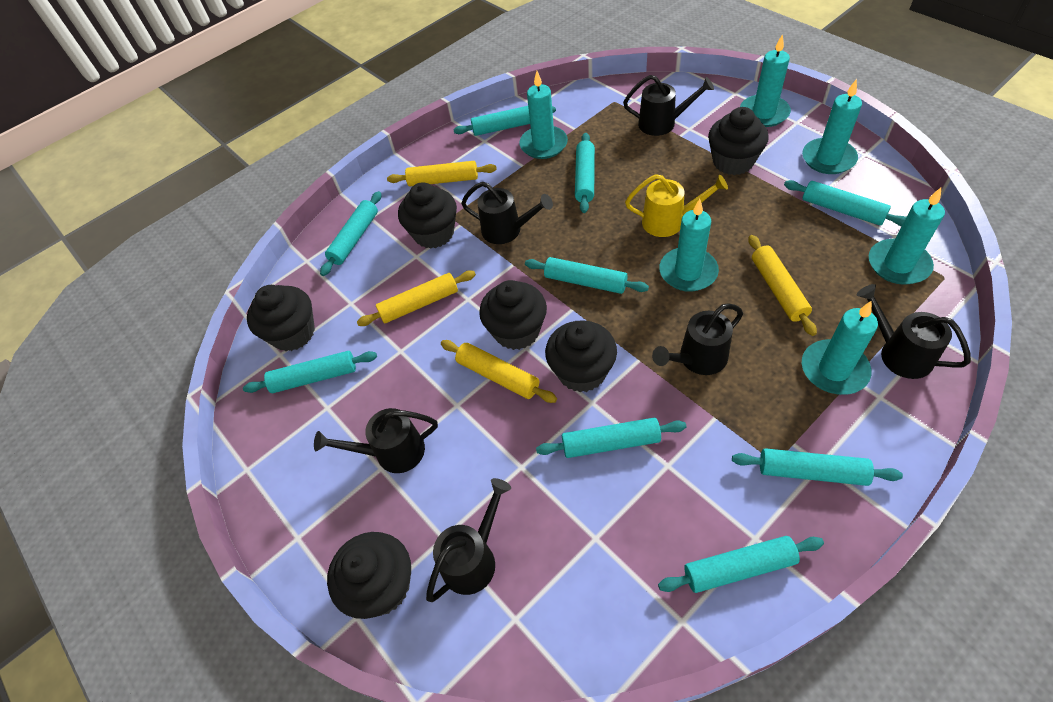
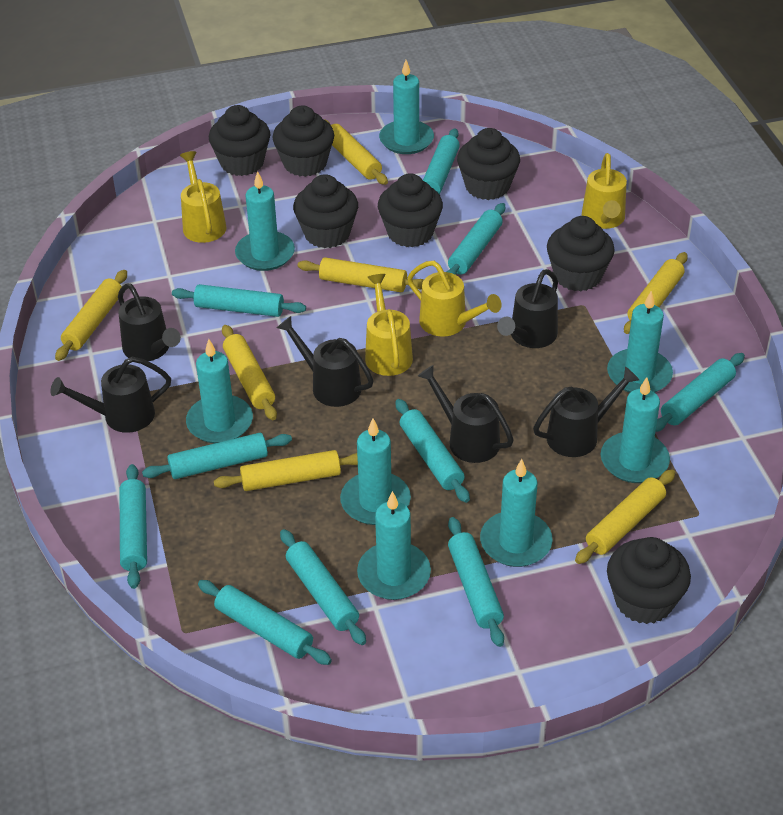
black cupcake: [247,285,315,351] [327,532,411,619] [398,182,457,249] [479,280,547,350] [545,320,617,392] [708,107,769,175] = 6 -> [209,105,270,176] [272,106,334,177] [293,174,358,248] [378,173,443,247] [457,128,520,200] [547,216,615,291] [607,537,691,624] = 7
turquoise candle: [519,71,568,159] [659,199,719,292] [740,34,791,127] [802,79,862,174] [802,300,878,395] [869,188,945,285] = 6 -> [186,339,253,443] [235,171,295,271] [340,419,411,525] [357,491,431,600] [379,60,434,154] [480,459,553,567] [601,377,670,483] [607,291,673,393] = 8
turquoise rolling pin: [243,351,377,393] [320,191,381,276] [453,106,556,136] [525,257,649,294] [536,418,686,458] [575,133,595,213] [658,536,824,593] [732,448,903,486] [784,180,906,226] = 9 -> [119,464,147,589] [142,433,292,479] [172,284,306,317] [198,580,332,665] [280,529,366,645] [396,399,470,503] [423,128,460,194] [447,203,505,275] [448,517,504,647] [655,353,745,432] = 10
yellow rolling pin: [357,271,476,326] [387,161,497,186] [441,340,557,403] [749,235,817,336] = 4 -> [55,270,127,361] [214,450,358,491] [222,325,277,420] [297,257,424,292] [323,119,388,185] [575,469,675,564] [624,252,688,334] = 7
yellow watering can: [625,174,728,237] = 1 -> [180,151,227,243] [365,274,413,376] [407,261,502,337] [582,153,627,229] = 4

